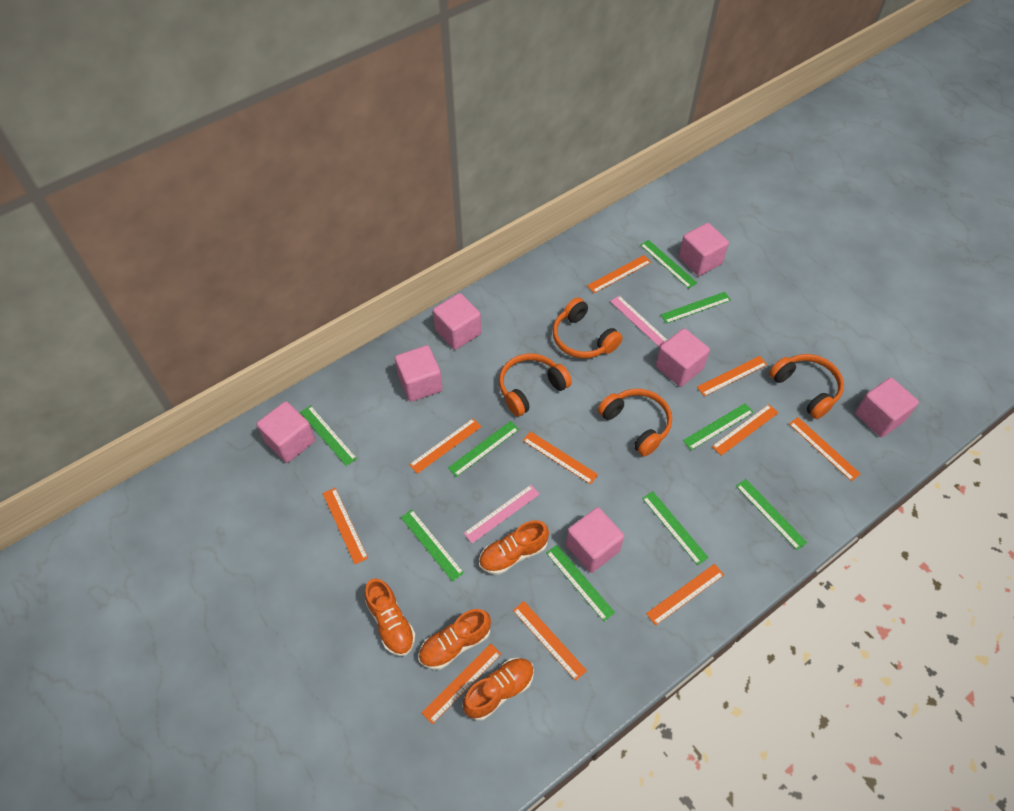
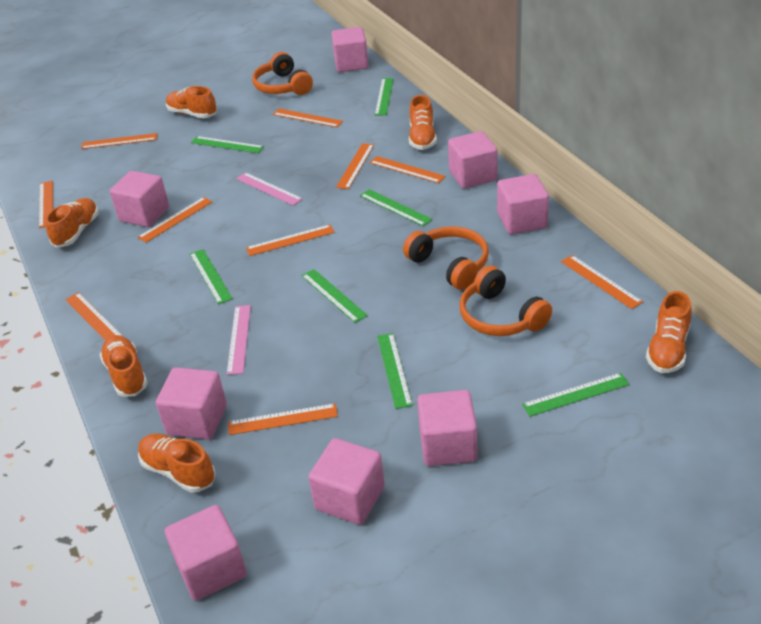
green ruler: [300,405,357,466] [401,510,464,582] [448,421,519,477] [546,545,615,621] [640,240,697,289] [642,491,709,565] [661,292,731,324] [683,403,754,450] [736,479,807,550] = 9 -> [190,249,233,304] [191,136,264,153] [302,269,368,323] [360,189,433,226] [375,78,394,116] [377,333,413,409] [522,373,630,417] = 7
orange headphones: [499,353,572,416] [553,298,623,358] [598,389,672,457] [769,354,844,419] = 4 -> [252,52,313,95] [403,226,489,290] [459,266,552,336] = 3
orange shoe: [365,578,416,656] [418,609,491,670] [463,658,534,721] [479,520,549,575] = 4 -> [45,198,99,248] [99,335,148,397] [138,434,216,493] [166,86,217,118] [409,95,437,150] [646,291,692,373] = 6
pink cube: [257,401,315,463] [395,345,443,402] [433,293,481,350] [566,507,624,573] [656,328,710,387] [679,223,729,276] [855,378,919,437] = 7 -> [110,171,169,227] [156,367,227,439] [165,505,247,601] [308,438,385,525] [331,27,369,72] [417,390,478,466] [448,131,497,189] [497,174,549,234] = 8

